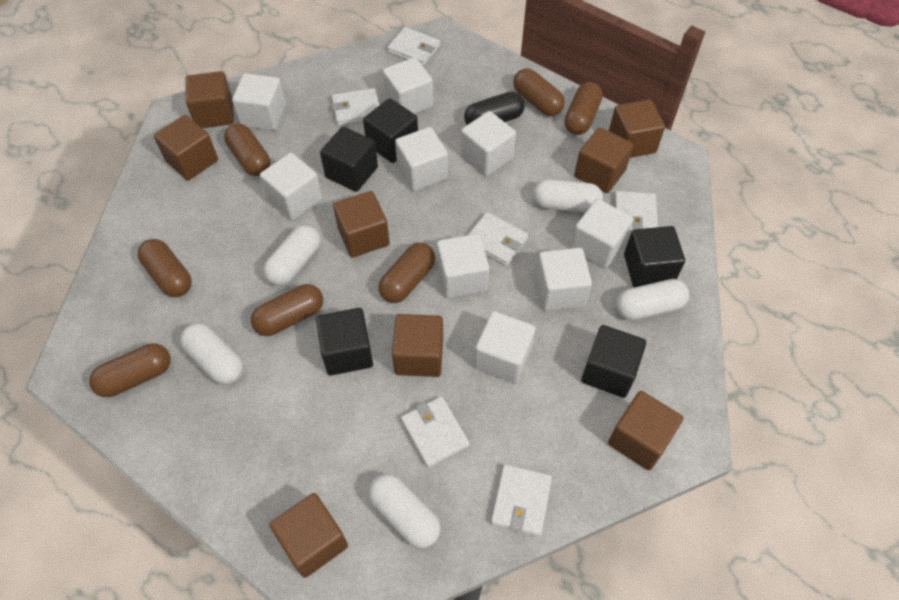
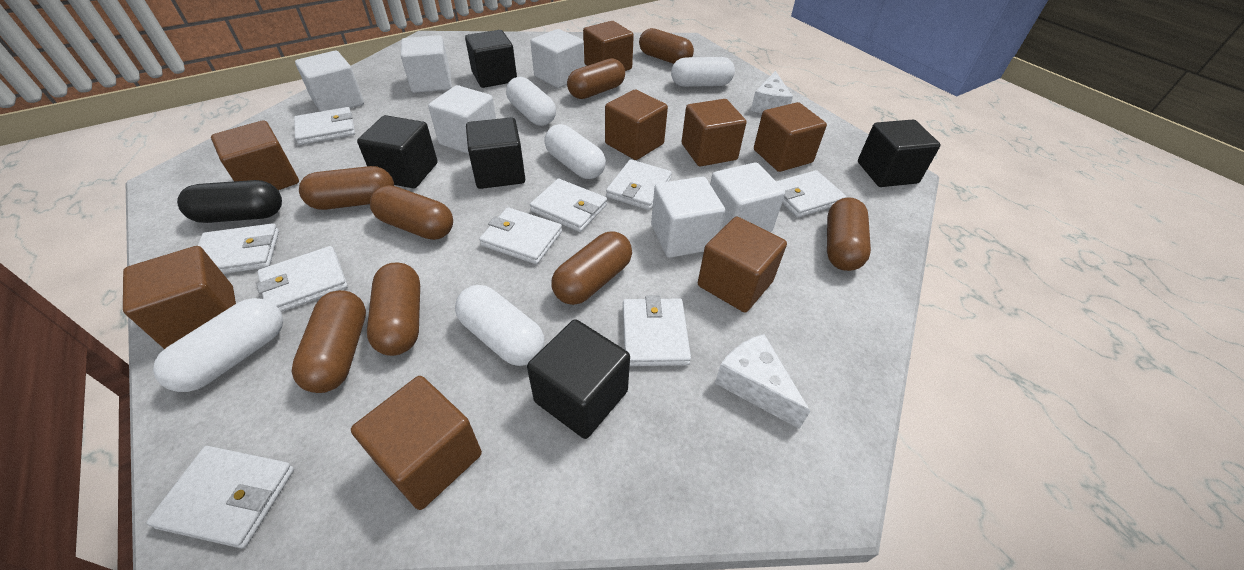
brown capsule: [89,343,171,397] [138,239,192,297] [224,123,270,176] [251,284,323,336] [378,243,435,303] [513,68,565,116] [564,82,603,135] = 7 -> [291,290,366,393] [299,166,394,210] [367,263,420,356] [370,185,453,240] [552,231,632,305] [567,58,625,99] [639,28,694,64] [827,197,871,271] = 8
white cheese: none = 0 -> [715,334,810,429] [751,71,793,113] = 2
white cube: [232,73,286,131] [260,153,322,220] [383,57,433,114] [395,127,448,191] [437,234,489,298] [461,111,516,177] [474,311,536,384] [535,248,592,311] [571,199,634,269] = 9 -> [295,51,364,112] [401,35,452,93] [428,85,496,154] [531,29,584,88] [651,177,725,258] [710,162,785,232] = 6
white wallet: [332,88,379,125] [387,27,441,66] [401,396,470,468] [468,212,528,266] [491,464,552,536] [614,191,658,235] = 6 -> [146,446,294,548] [198,223,279,274] [257,246,348,312] [294,107,355,145] [479,207,562,264] [530,179,607,232] [606,159,672,210] [623,295,691,366] [776,170,846,218] = 9

